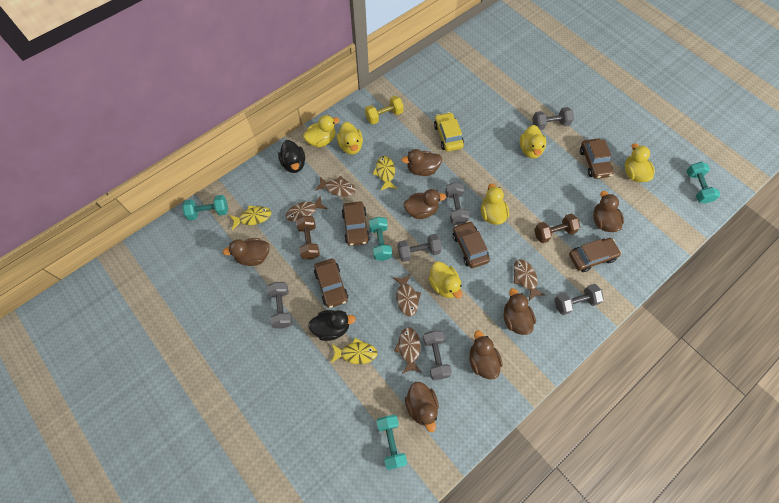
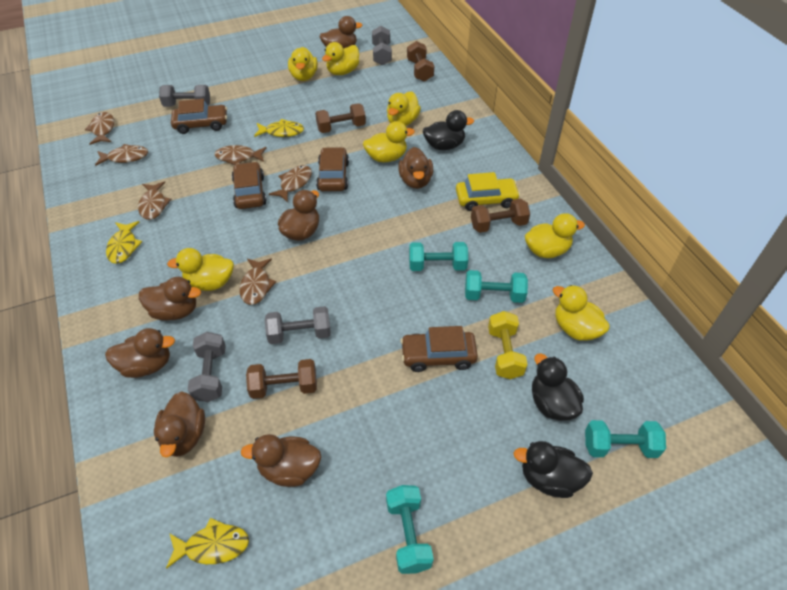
black duck: [278,140,305,173] [308,310,356,341] = 2 -> [423,110,474,150] [513,441,593,498] [532,353,584,421] = 3
brown car: [314,259,349,308] [342,201,370,246] [453,221,490,268] [569,238,621,272] [580,139,614,179] = 5 -> [171,99,227,134] [232,162,267,209] [316,147,349,191] [400,326,478,372] = 4
brown dumbbell: [296,216,320,259] [534,213,580,243] = 2 -> [246,359,317,399] [315,103,366,133] [407,41,434,82] [471,199,530,233] = 4
brown fish: [286,195,327,222] [315,176,356,197] [393,274,421,316] [394,327,422,374] [514,259,545,301] = 5 -> [85,112,114,145] [95,144,148,166] [138,181,171,220] [214,145,266,165] [239,259,276,305] [269,165,312,203] = 6
grey dumbbell: [267,282,293,329] [397,234,442,262] [423,330,452,380] [445,182,470,225] [532,107,574,130] [554,284,604,315] = 6 -> [159,85,210,107] [188,332,226,402] [265,306,331,344] [372,26,392,65] = 4
yellow duck: [303,115,340,147] [337,122,363,155] [428,262,462,298] [481,183,509,225] [520,125,546,158] [625,143,655,182] = 6 -> [167,248,234,291] [288,47,318,81] [322,42,359,75] [363,121,415,162] [387,91,421,126] [525,213,585,258] [553,285,610,341] = 7

